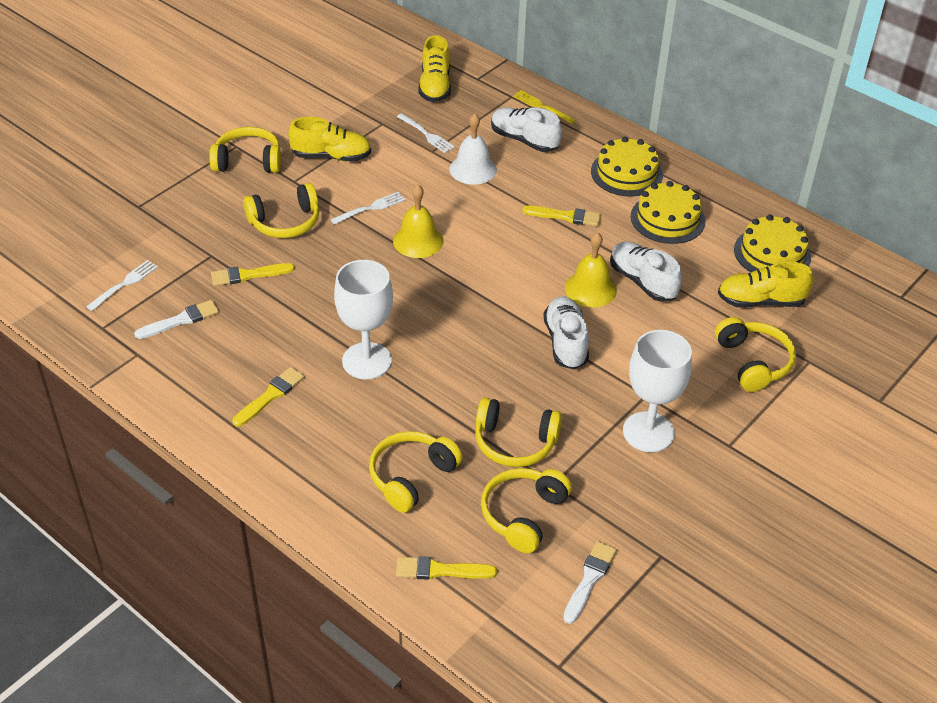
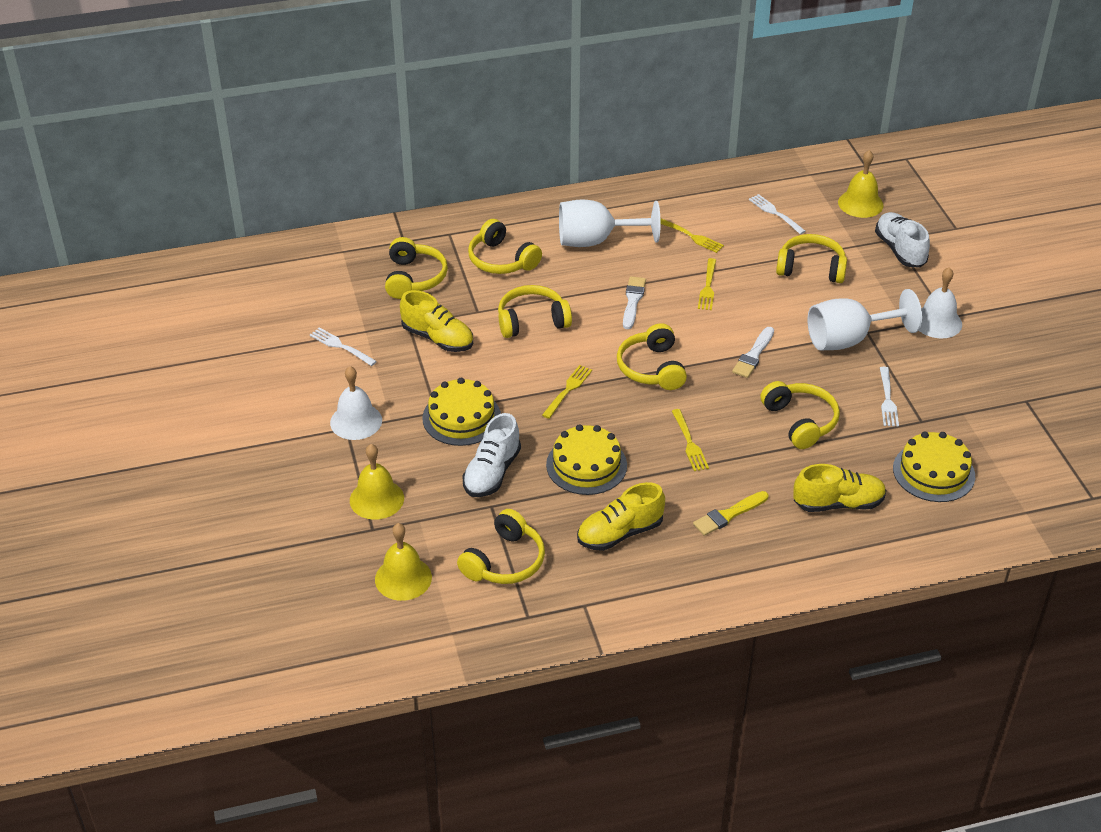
white bell: [449,113,497,185] = 1 -> [330,366,382,440] [919,267,962,338] = 2
white shoe: [491,107,562,152] [543,296,589,370] [610,241,682,302] = 3 -> [462,413,521,497] [875,212,930,268] = 2
yellow bell: [393,184,443,258] [565,232,617,307] = 2 -> [350,444,404,520] [375,523,432,601] [838,150,884,218] = 3
yellow brush: [211,263,295,286] [232,367,304,427] [396,556,497,580] [522,206,601,226] = 4 -> [693,491,768,536] = 1
yellow fork: [513,90,576,124] = 1 -> [542,365,592,419] [660,218,724,253] [672,409,709,471] [698,258,716,310] = 4
yellow headphones: [209,127,281,173] [243,183,319,238] [369,431,463,513] [475,397,562,467] [481,468,572,553] [715,317,796,392] = 6 -> [385,237,448,299] [457,509,545,584] [468,219,542,274] [498,285,572,338] [617,323,687,390] [760,381,840,449] [776,234,847,283] = 7

